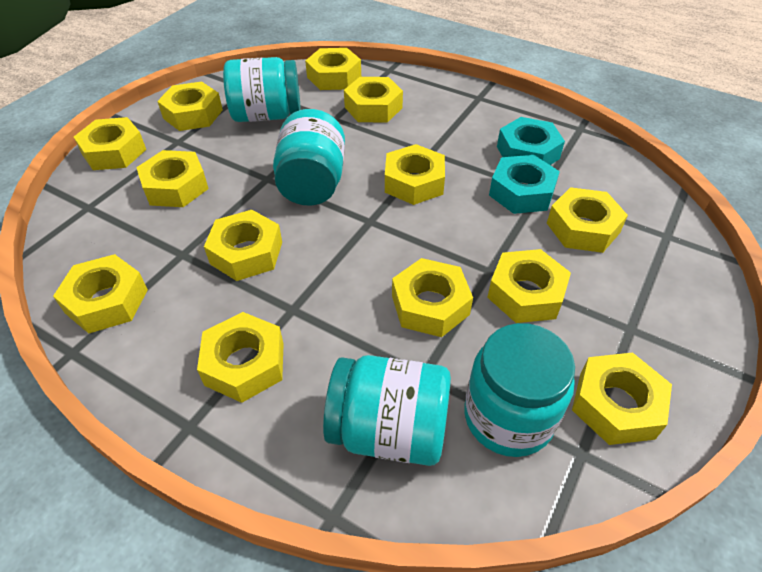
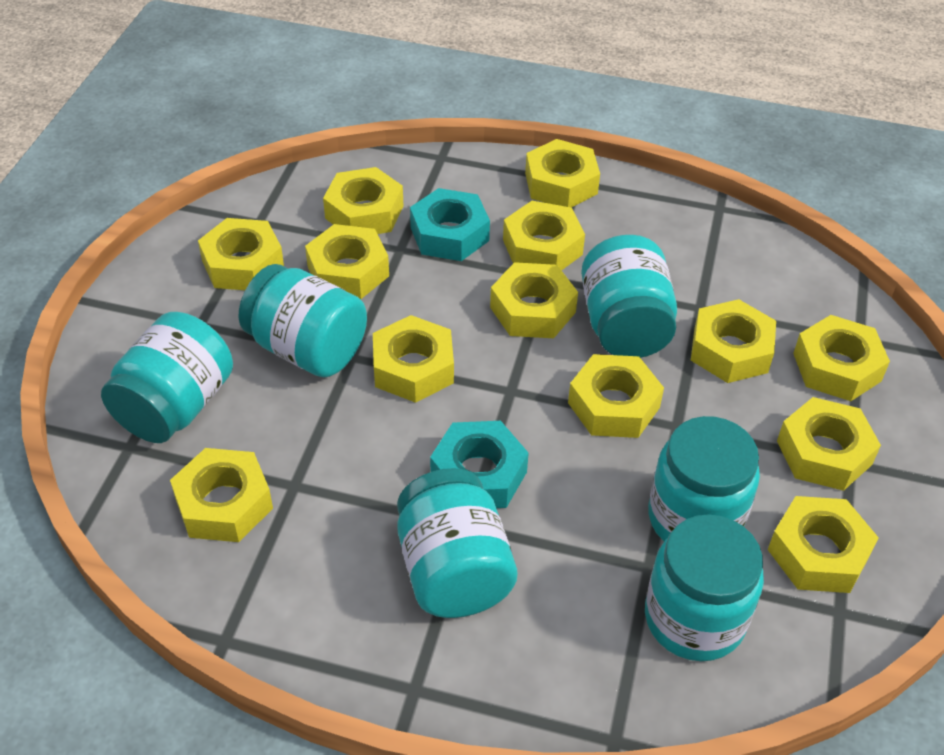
turquoise jar: [223,57,301,122] [273,109,345,205] [323,355,451,466] [464,323,575,457] = 4 -> [101,312,233,443] [239,264,367,377] [397,468,517,618] [581,235,677,358] [645,514,764,661] [648,416,760,541] = 6

